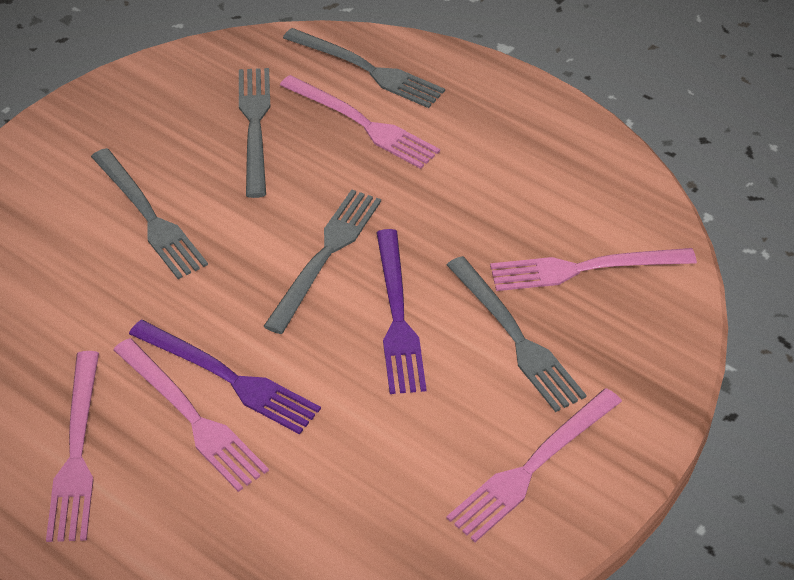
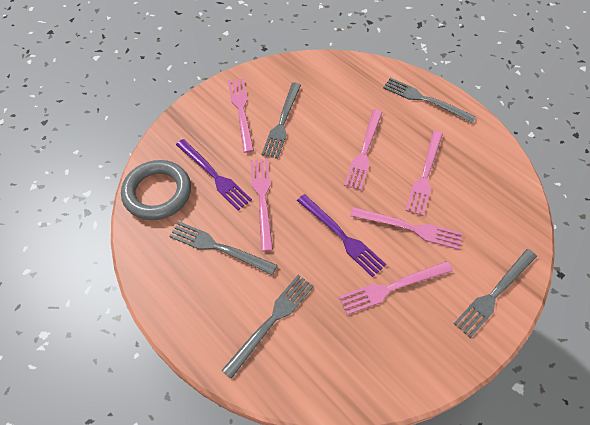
grey ring: none = 0 -> [121,160,191,220] = 1
pink fork: [46,351,99,542] [113,338,269,492] [280,75,440,169] [446,388,622,542] [490,248,697,291] = 5 -> [228,78,254,153] [250,159,273,252] [339,261,453,315] [344,109,383,190] [350,207,463,250] [405,131,443,216] = 6

